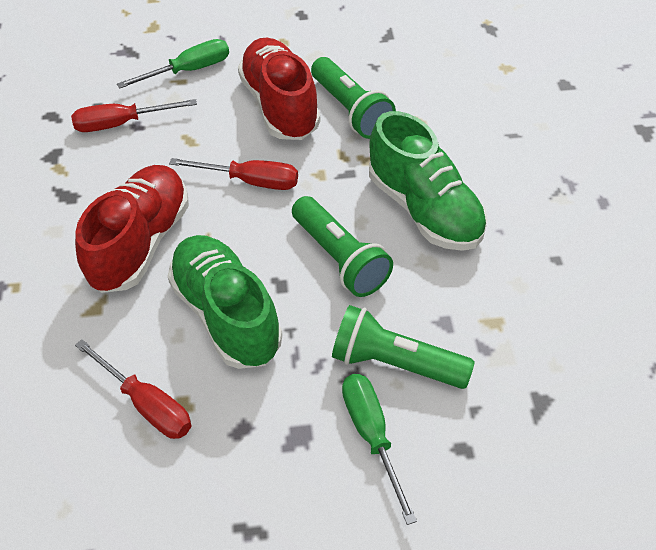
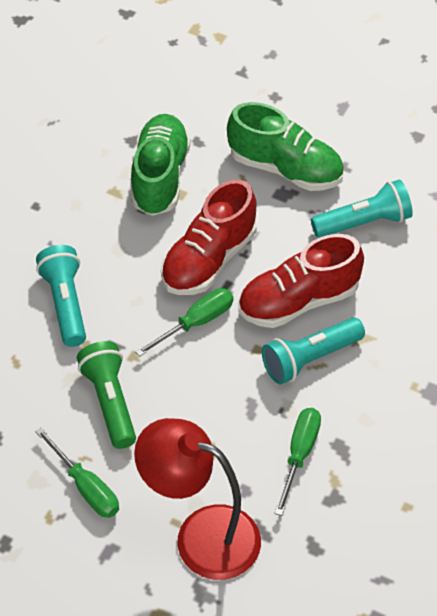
green flashlight: [292,196,393,297] [311,57,396,139] [332,305,475,389] = 3 -> [77,341,136,449] = 1
green screwdriver: [117,39,229,89] [342,374,417,525] = 2 -> [35,427,119,518] [135,288,233,357] [274,408,321,516] = 3
red lamp: none = 0 -> [134,418,261,580] = 1
red screwdriver: [71,99,197,132] [75,339,192,439] [169,158,298,190] = 3 -> none = 0
turquoise flashlight: none = 0 -> [36,245,86,347] [262,317,365,384] [311,179,413,238] = 3

